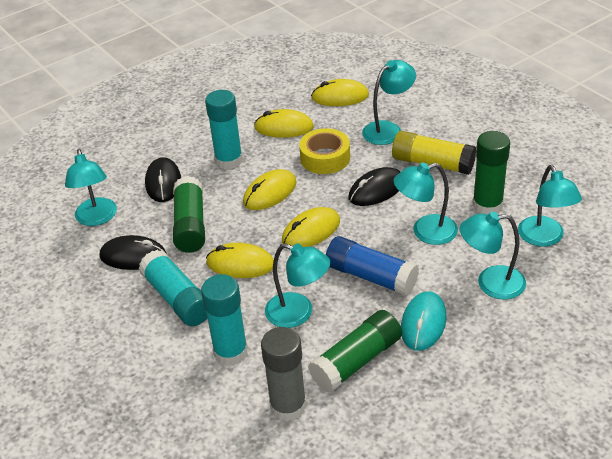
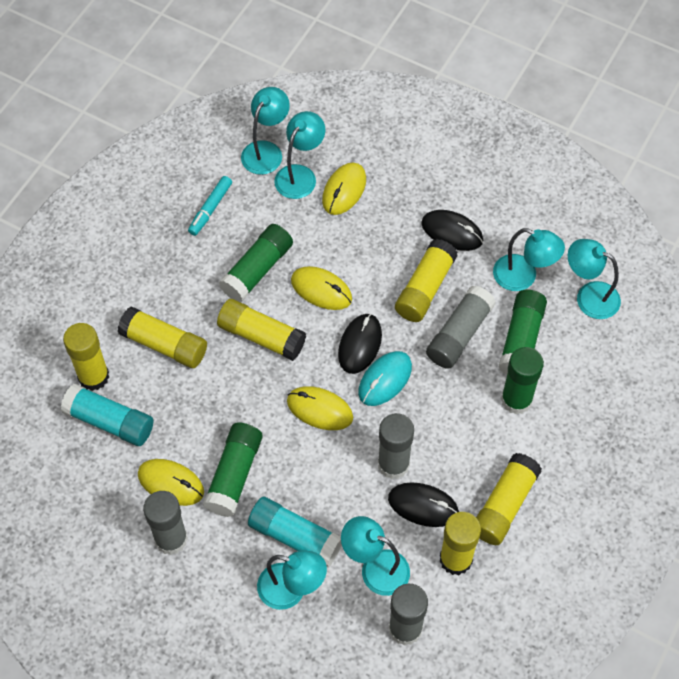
blue glue stick: [326,236,419,296] = 1 -> none = 0
green glue stick: [173,176,205,253] [309,310,402,392] [472,131,510,214] = 3 -> [203,422,263,517] [219,224,293,302] [499,290,547,374] [501,347,544,415] = 4
grey glue stick: [261,327,306,422] = 1 -> [143,491,188,555] [378,413,414,479] [388,584,428,646] [426,285,496,369] = 4
turquoise glue stick: [139,250,207,326] [201,274,248,366] [205,90,243,169] = 3 -> [61,384,153,446] [248,497,342,568] = 2
turquoise marker: none = 0 -> [188,176,232,236] = 1
yellow glue stick: [392,131,476,175] = 1 -> [63,323,109,391] [118,307,207,368] [217,299,306,361] [395,239,458,322] [440,512,481,575] [476,453,542,545] = 6
yellow mouse: [206,243,274,278] [243,169,296,210] [254,109,314,138] [282,207,340,247] [311,79,369,106] = 5 -> [138,459,204,506] [287,386,353,430] [291,266,352,310] [322,163,366,215] = 4
yellow tape: [299,128,350,174] = 1 -> none = 0

